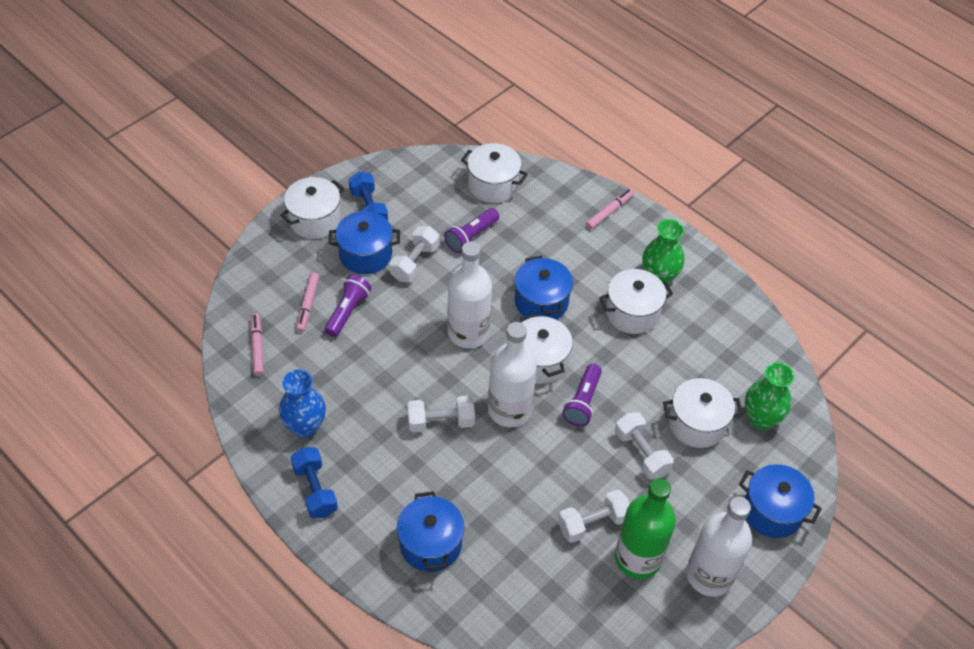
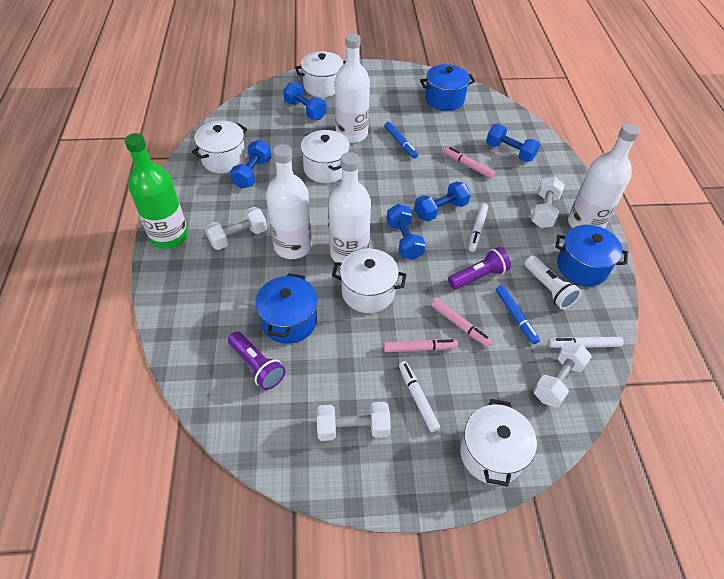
blue dumbbell: [290,447,338,519] [349,172,388,220] = 2 -> [230,140,271,189] [283,82,327,120] [387,204,426,260] [414,181,471,222] [486,124,540,162] = 5
blue marker: none = 0 -> [384,122,418,159] [496,285,540,344] = 2
blue pot: [328,211,400,274] [397,491,465,572] [515,255,573,320] [739,464,822,538] = 4 -> [255,273,318,344] [420,64,475,111] [555,225,628,286] = 3
blue vase: [279,370,326,438] = 1 -> none = 0
green vase: [642,219,684,286] [745,362,794,430] = 2 -> none = 0
purple flashlight: [325,275,372,337] [444,208,499,253] [562,364,602,426] = 3 -> [228,332,286,390] [448,247,511,289] = 2
white bottle: [447,242,492,348] [488,322,537,427] [686,497,752,597] = 3 -> [266,144,312,259] [328,152,371,263] [335,33,370,143] [568,123,640,229] = 4
white flashlight: none = 0 -> [525,256,582,309] = 1
white marker: none = 0 -> [399,361,440,432] [468,203,488,252] [548,337,623,348] = 3

